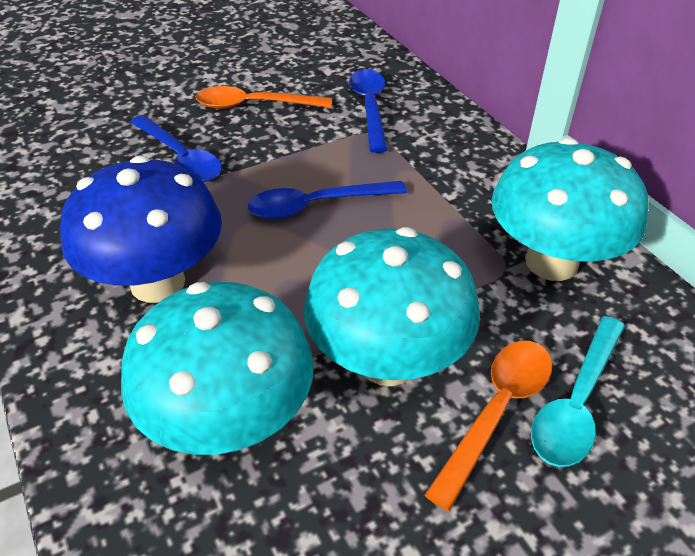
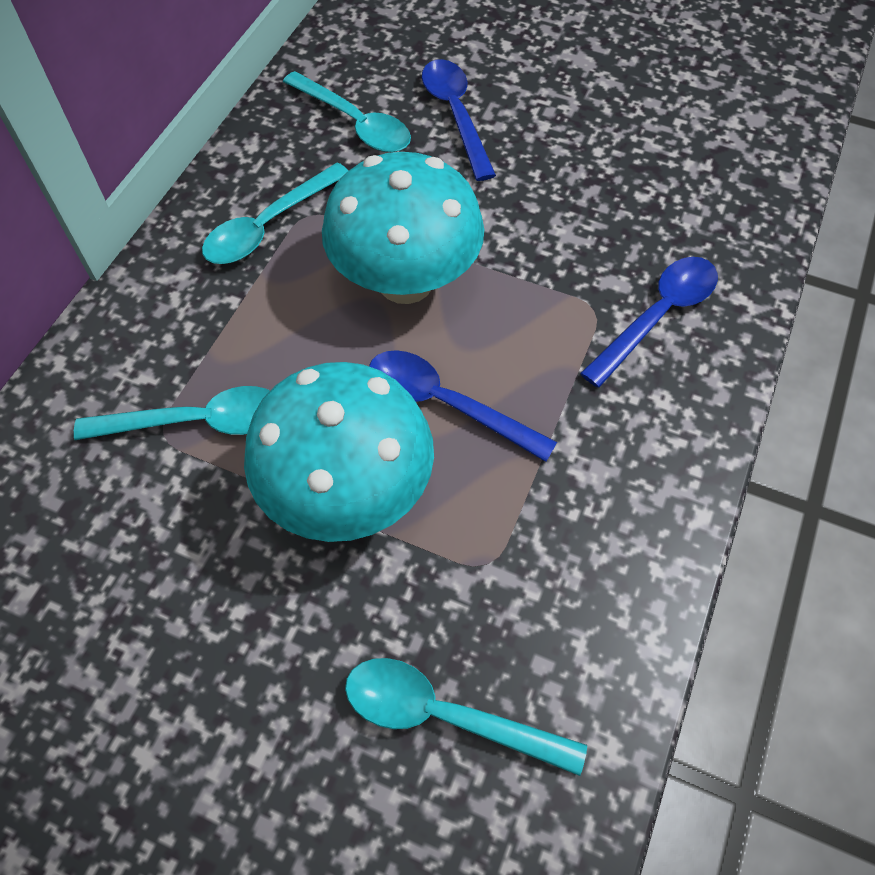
blue mushroom: [60,155,222,303] = 1 -> none = 0
orange spoon: [195,86,332,109] [424,341,552,511] = 2 -> none = 0
turquoise mushroom: [121,282,314,455] [304,227,480,386] [492,138,648,281] = 3 -> [244,362,434,542] [322,152,484,304] = 2
turquoise spoon: [531,316,625,467] = 1 -> [74,386,270,440] [202,162,349,264] [283,71,411,153] [345,658,587,776] = 4

